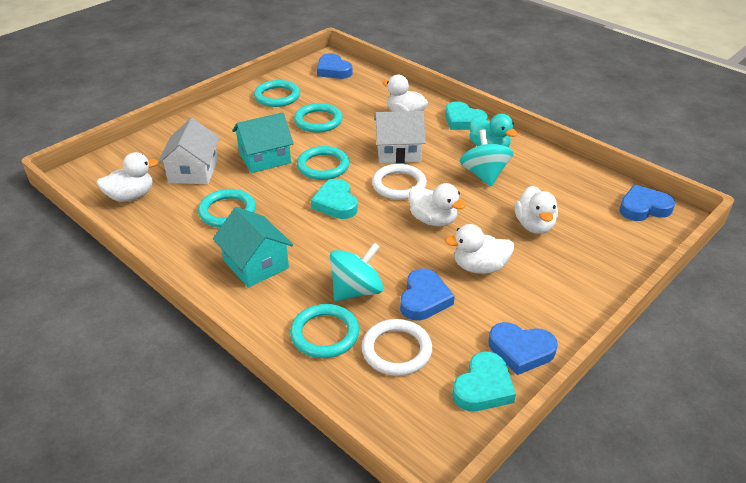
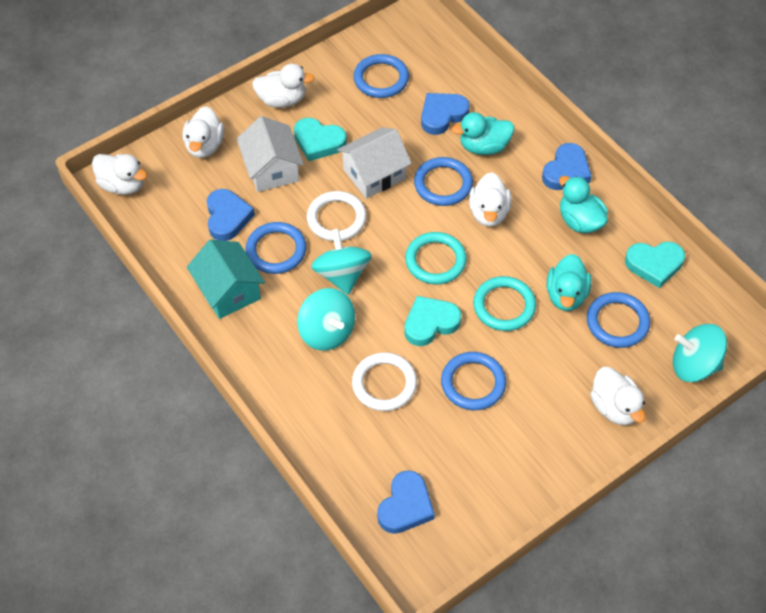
blue ring: none = 0 -> [246,222,307,274] [353,54,409,98] [414,157,473,206] [441,352,506,410] [587,292,650,348] = 5
turquoise duck: [470,114,517,147] = 1 -> [452,112,514,155] [546,254,591,311] [559,176,608,233] = 3
turquoise house: [213,207,293,288] [232,112,294,173] = 2 -> [187,239,265,319] = 1
turquoise ring: [198,189,256,228] [254,80,300,107] [290,304,359,358] [294,103,343,133] [297,146,350,180] = 5 -> [405,232,467,285] [473,276,536,331] = 2
turquoise spinning top: [330,242,384,301] [460,129,513,187] = 2 -> [297,288,355,351] [311,229,372,295] [673,324,727,382] = 3

